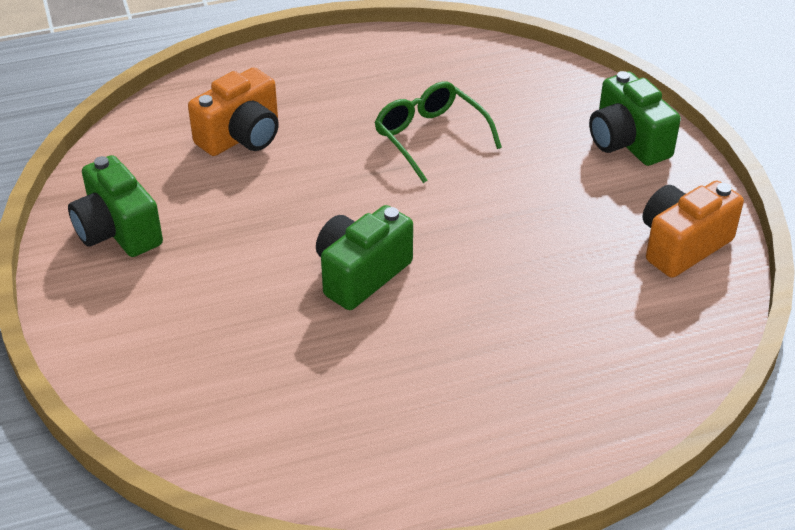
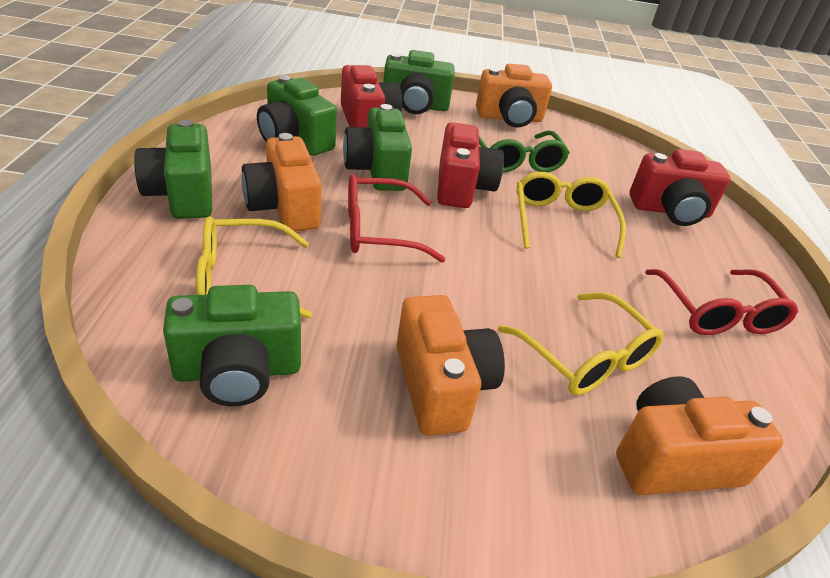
green camera: [68,155,163,257] [316,205,413,310] [589,71,681,166] = 3 -> [134,120,212,219] [163,285,301,406] [257,75,337,156] [343,104,412,191] [383,50,455,114] = 5
orange camera: [188,67,279,156] [642,181,744,278] = 2 -> [241,133,322,231] [396,295,505,436] [476,64,552,128] [616,376,784,495] = 4
red camera: none = 0 -> [341,65,402,127] [437,122,504,208] [629,149,730,226] = 3
red glasses: none = 0 -> [348,174,445,263] [645,269,798,335] = 2
yellow glasses: none = 0 -> [196,216,312,318] [498,293,663,395] [517,172,626,258] = 3

